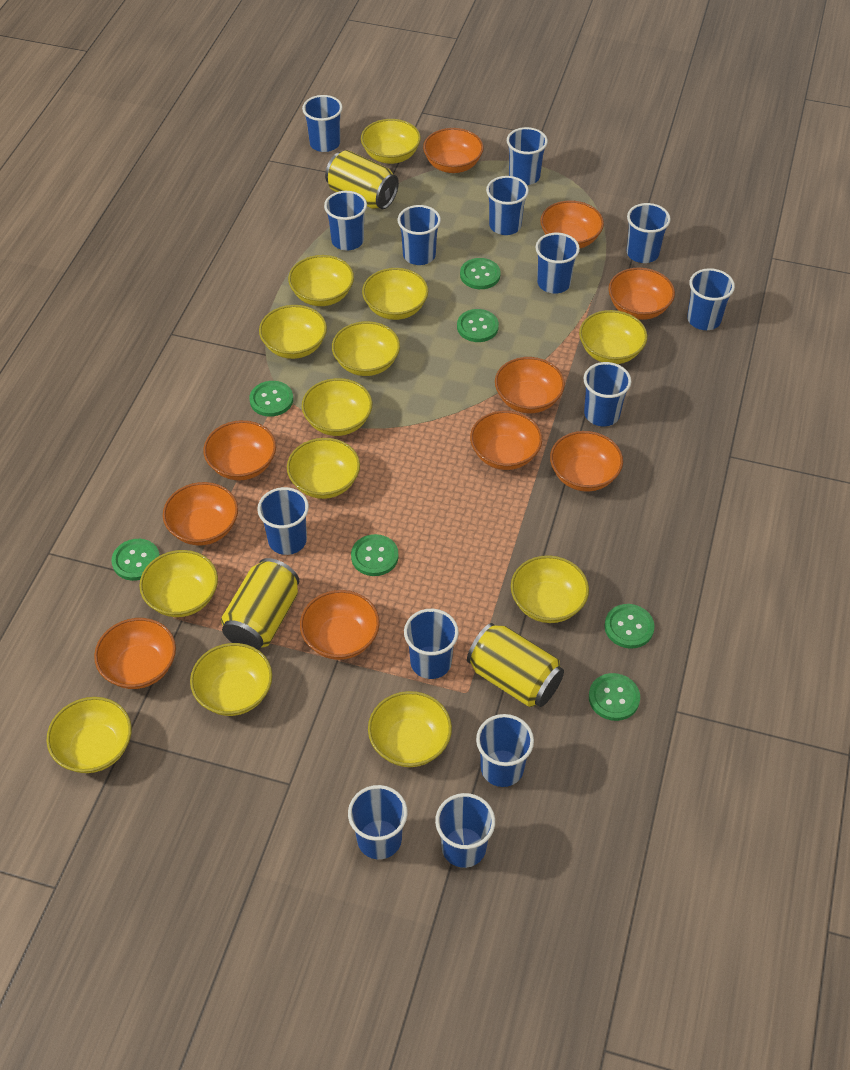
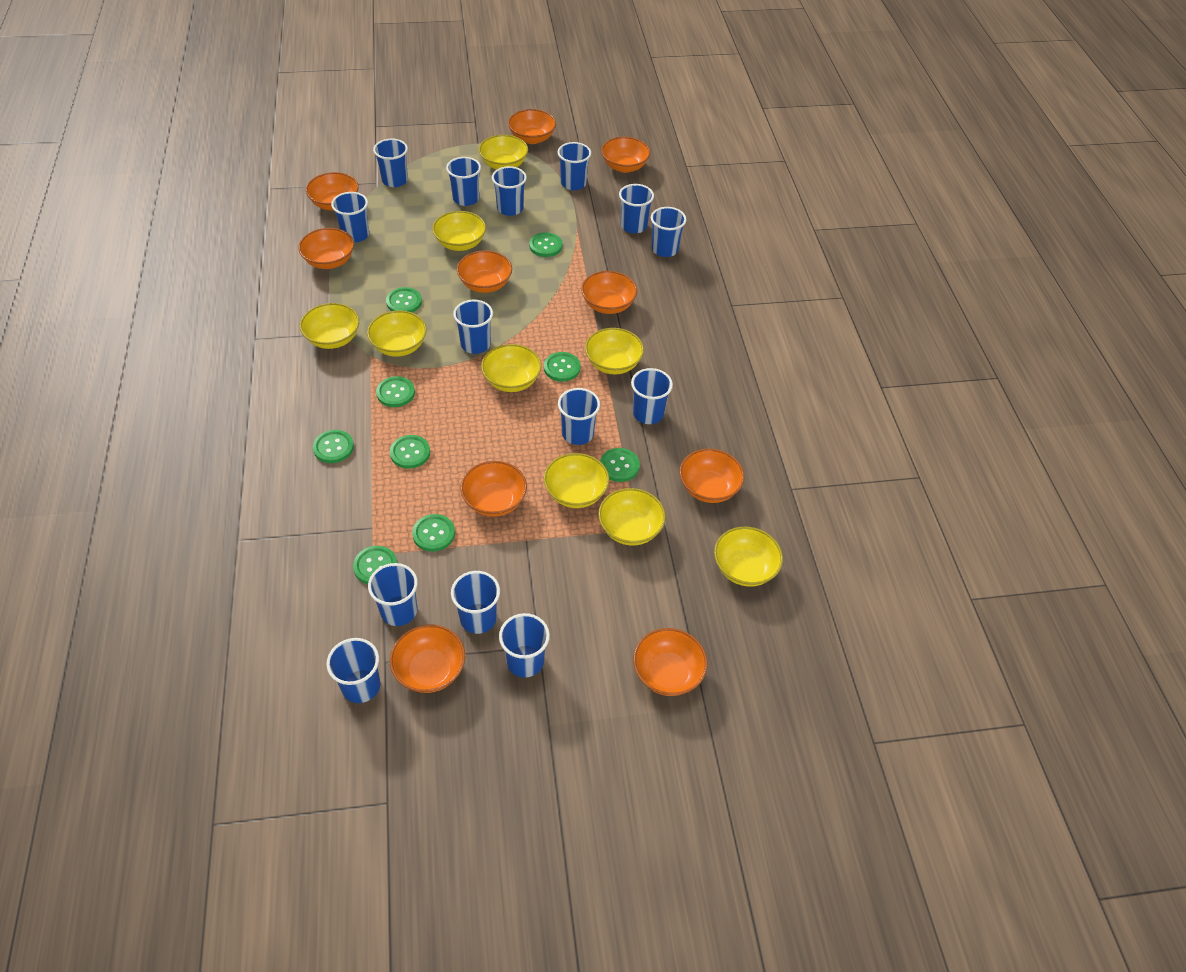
green button: [111,539,160,581] [249,381,293,417] [351,534,398,576] [457,309,499,342] [460,258,501,289] [589,673,640,721] [605,604,655,649] = 7 -> [313,430,354,463] [353,546,397,584] [376,376,415,407] [386,287,422,313] [390,435,430,469] [412,514,455,552] [529,232,562,257] [544,352,581,382] [600,448,640,482] = 9
yellow bowl: [46,697,132,773] [139,550,218,617] [190,643,272,716] [259,305,327,359] [287,438,360,499] [288,255,354,306] [302,378,372,436] [332,321,400,376] [361,119,421,164] [362,268,428,320] [368,691,452,767] [511,555,589,623] [579,310,647,364] = 13 -> [300,303,359,349] [367,310,427,357] [432,211,486,251] [479,135,528,169] [481,344,542,392] [544,453,609,508] [585,328,644,375] [598,488,666,546] [714,527,783,587] = 9
yellow can: [221,558,299,650] [325,150,399,209] [467,623,564,707] = 3 -> none = 0

